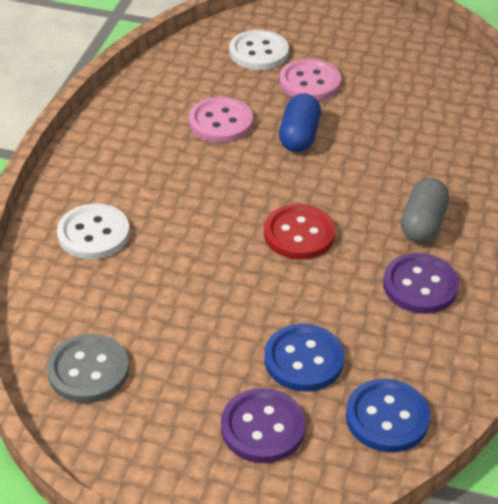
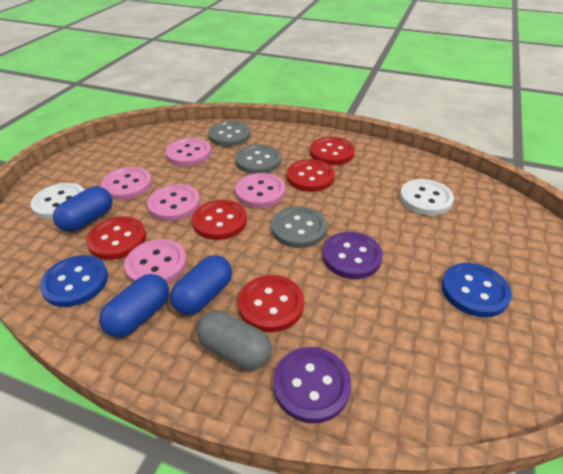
blue capsule: [279,94,321,152] = 1 -> [53,186,112,232] [99,274,169,337] [170,255,232,315] = 3
grey button: [47,334,129,403] = 1 -> [208,121,251,147] [235,144,281,174] [271,206,327,248] = 3
pink button: [189,97,253,143] [279,59,341,101] = 2 -> [101,167,152,200] [124,239,187,284] [147,184,200,221] [166,138,211,166] [235,173,285,208] = 5
red button: [264,204,336,260] = 1 -> [86,216,146,260] [192,200,247,240] [238,275,304,332] [287,159,335,192] [310,137,355,165] = 5

